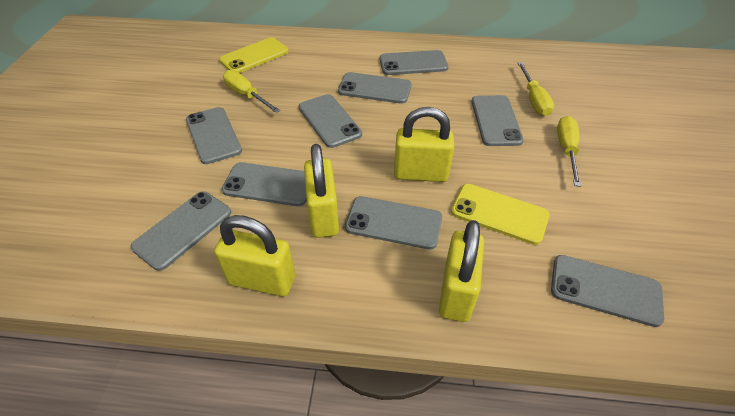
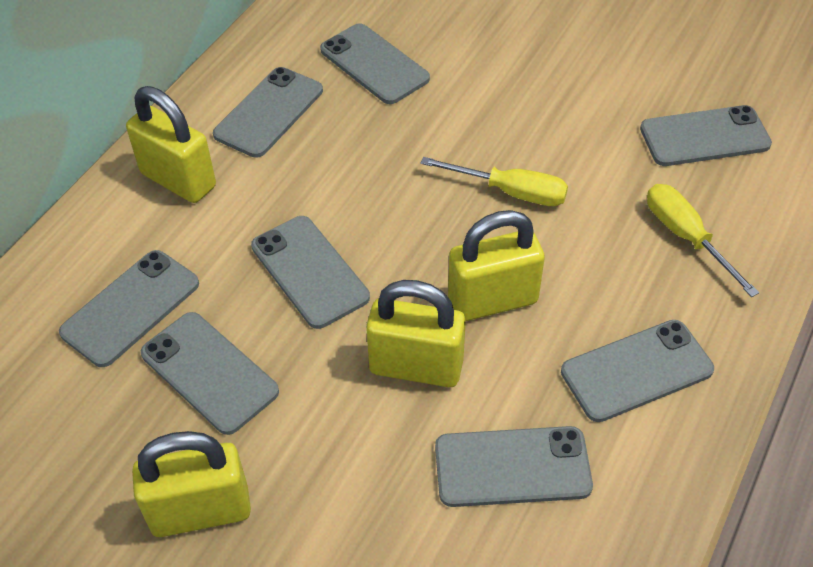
grey phone: [130,191,231,271] [186,107,242,164] [222,162,307,206] [299,94,362,148] [338,72,411,104] [345,196,442,250] [380,50,448,75] [472,95,524,146] [551,255,664,327] = 9 -> [59,250,199,367] [141,312,279,435] [213,67,323,158] [251,216,370,329] [320,23,430,104] [435,426,593,507] [561,320,714,422] [640,105,772,166] = 8
yellow phone: [219,37,289,73] [451,184,550,245] = 2 -> none = 0
yellow screwdriver: [223,70,280,113] [518,62,554,116] [557,116,581,187] = 3 -> [421,157,568,206] [647,184,760,297] = 2

